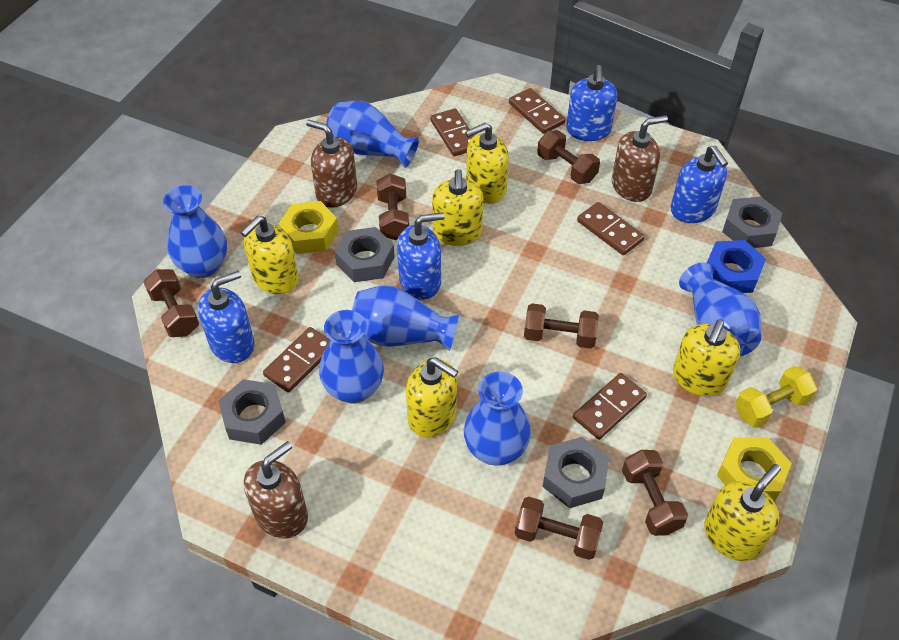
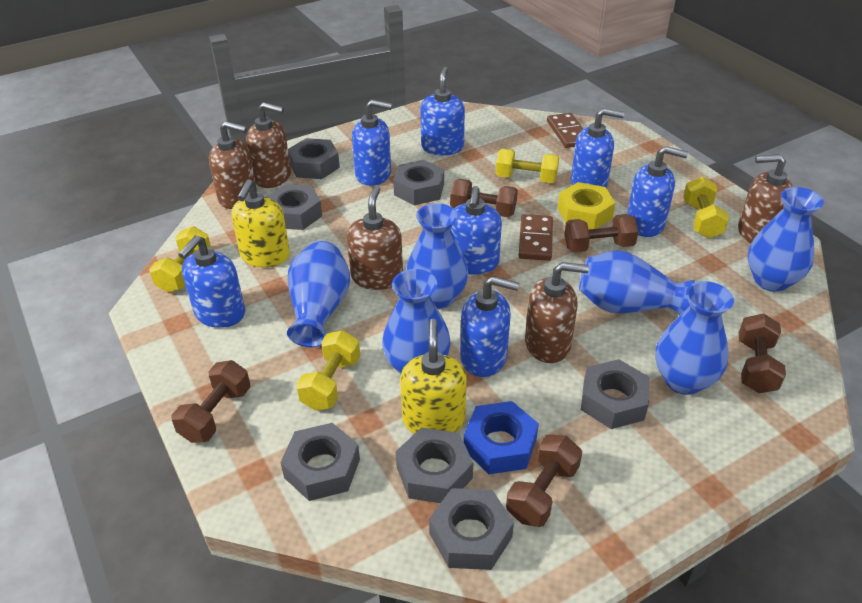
blue soap dispenser: [198,271,254,363] [397,212,445,300] [566,65,617,141] [671,146,728,223] = 4 -> [178,236,245,328] [352,100,392,186] [420,67,465,156] [450,186,502,275] [460,276,519,377] [571,108,624,188] [627,146,688,237] = 7
brown domino: [263,327,330,393] [430,108,474,156] [509,88,565,134] [573,373,647,440] [577,202,645,255] = 5 -> [519,214,553,261] [547,113,583,148] = 2
brown dumbbell: [144,269,199,337] [376,174,409,240] [515,497,603,560] [524,303,599,349] [537,130,600,184] [622,450,688,536] = 6 -> [171,360,250,443] [450,179,518,217] [506,434,582,527] [564,214,639,252] [738,313,786,393] = 5
brown soap dispenser: [244,441,308,539] [306,120,357,208] [612,115,668,202] = 3 -> [209,121,257,209] [246,102,291,188] [347,185,403,290] [525,262,589,363] [738,154,793,244] = 5
grey nut: [218,379,286,445] [335,227,395,282] [543,437,610,508] [722,196,782,248] = 4 -> [267,184,322,230] [280,423,360,501] [288,138,340,179] [393,160,444,205] [396,427,473,503] [429,488,514,570] [581,359,650,429] = 7
yellow dumbbell: [735,366,817,428] = 1 -> [149,226,211,293] [296,330,360,411] [496,149,559,183] [683,177,729,238] = 4
yellow nut: [279,201,339,254] [717,437,792,502] = 2 -> [558,182,615,229] = 1
yellow soap dispenser: [240,216,299,294] [406,357,458,437] [432,169,484,246] [465,123,509,204] [673,319,740,396] [704,464,781,561] = 6 -> [231,179,290,267] [400,319,467,434] = 2

